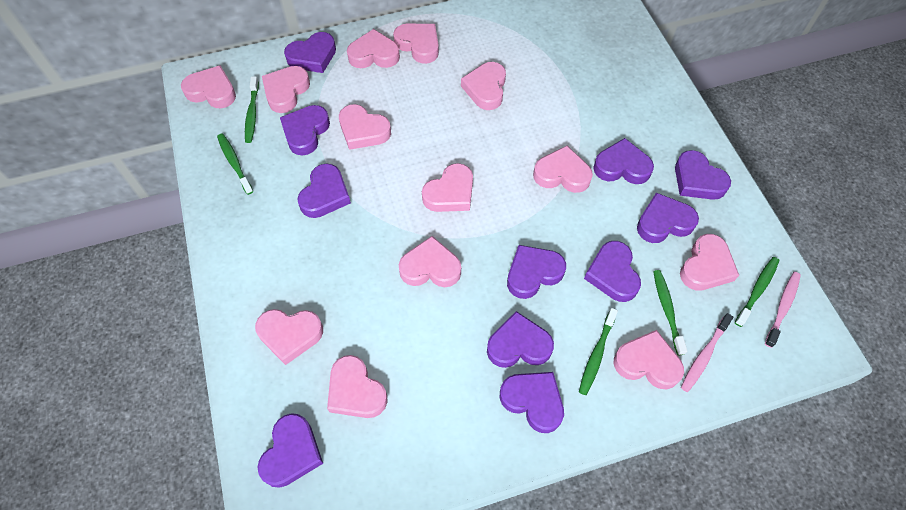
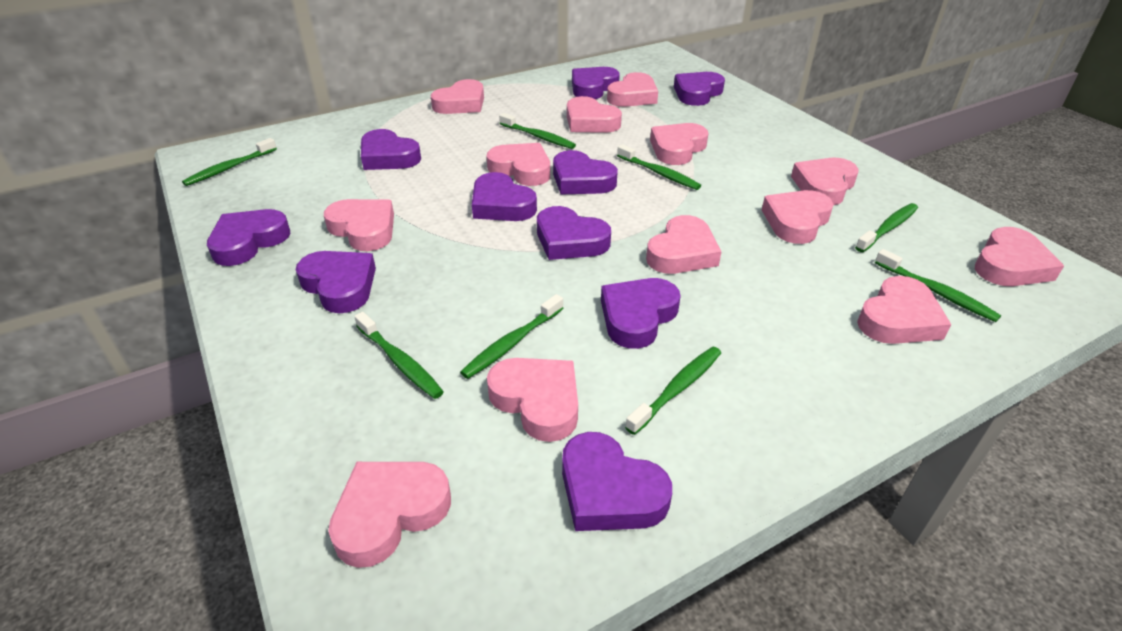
green toothbrush: [217,133,253,195] [245,76,259,143] [579,308,618,395] [653,270,687,355] [735,257,779,327] = 5 -> [182,138,277,186] [354,312,444,399] [460,294,563,379] [499,113,576,149] [617,144,701,190] [625,347,721,435] [855,203,918,252] [875,249,1001,322] = 8
pink toothbrush: [681,313,733,392] [765,272,801,348] = 2 -> none = 0
purple heart: [257,413,323,488] [280,105,330,156] [284,32,336,73] [297,163,351,218] [487,311,554,368] [500,372,564,433] [507,245,566,299] [584,241,641,302] [593,138,654,184] [637,193,699,243] [675,150,731,200] = 11 -> [207,209,290,266] [296,251,376,313] [361,129,421,170] [472,172,537,221] [537,206,611,260] [553,150,618,194] [562,432,672,531] [572,67,620,99] [601,278,681,349] [674,72,725,106] = 10

